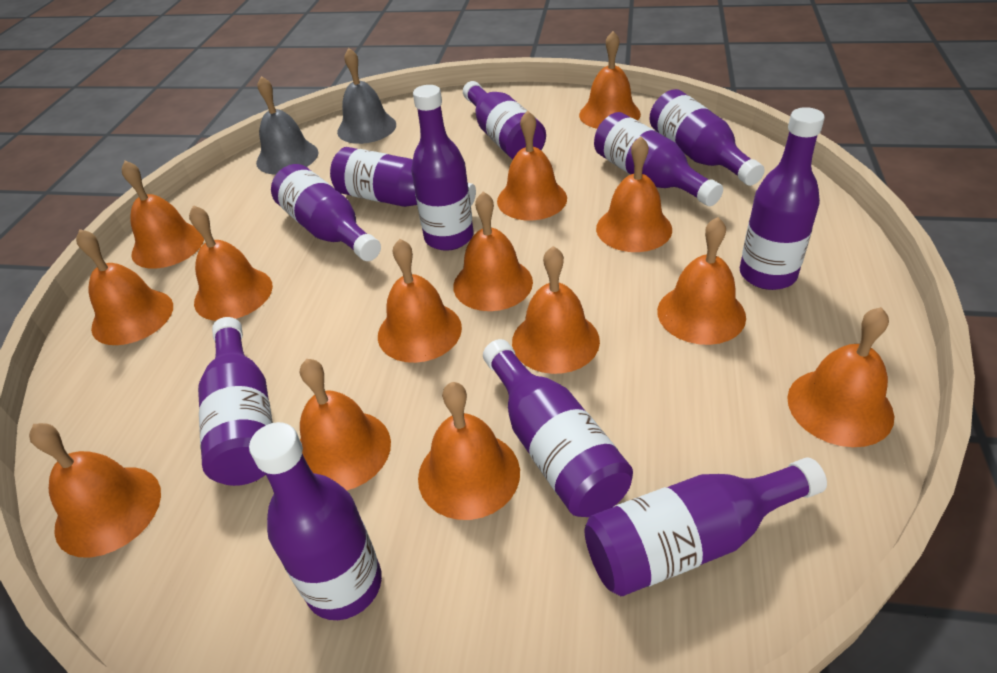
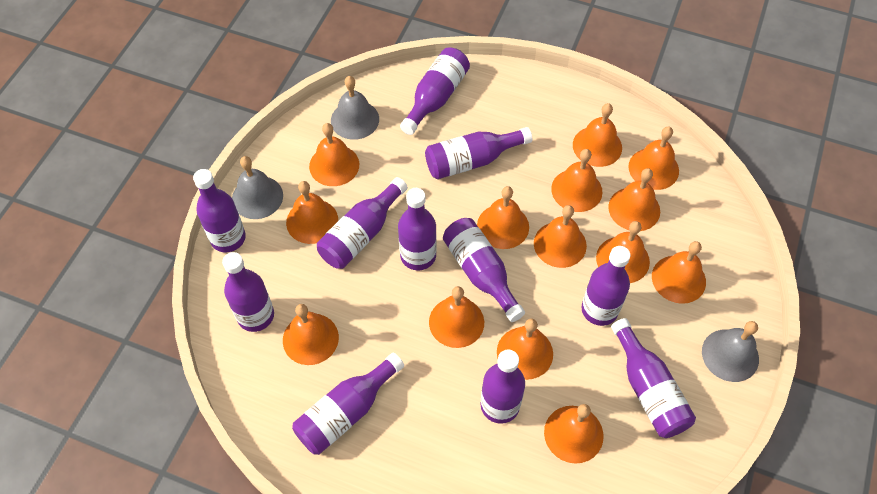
grey bell: [256,76,319,175] [337,48,396,144] = 2 -> [232,156,283,219] [331,76,379,140] [702,321,759,382] = 3

